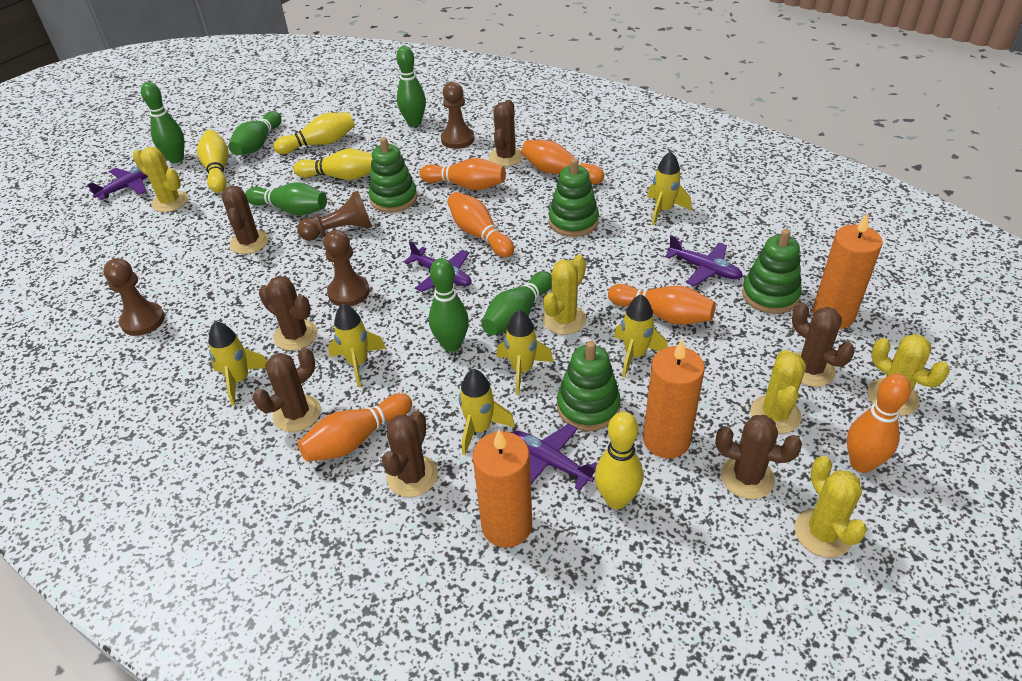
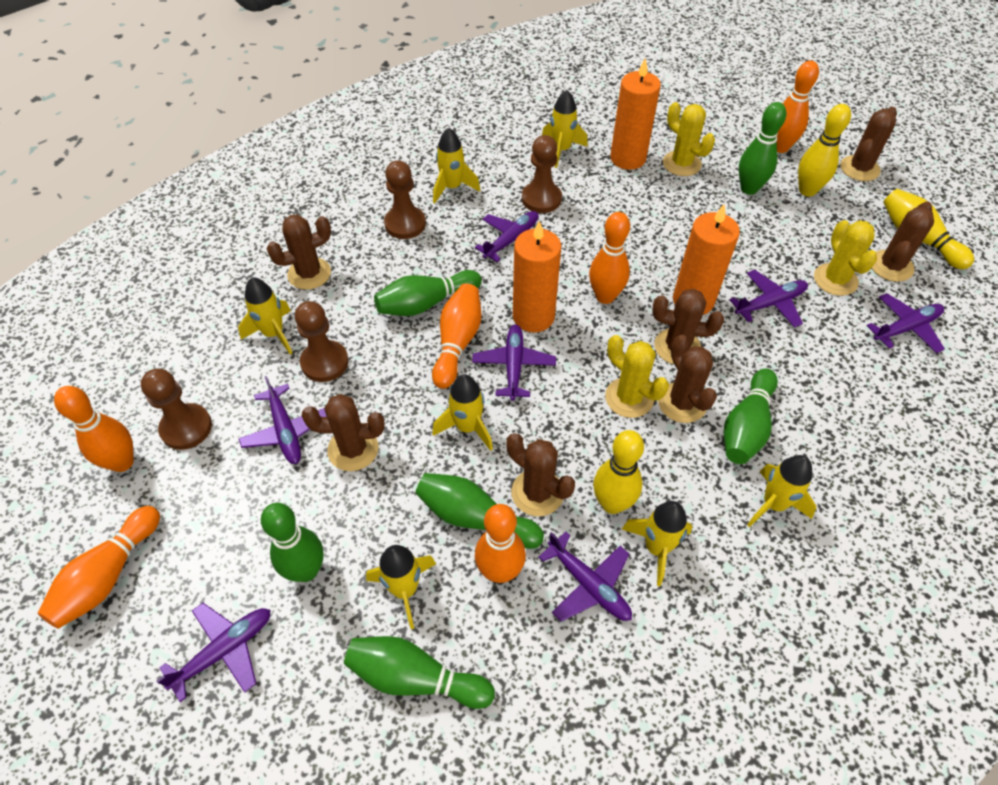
green stacking toy: [369,137,417,213] [549,158,599,237] [557,341,621,431] [742,229,802,314] = 4 -> none = 0
purple plane: [87,166,148,200] [404,241,472,292] [512,424,597,491] [665,235,743,286] = 4 -> [156,603,271,702] [239,376,327,464] [472,324,556,401] [475,211,539,262] [539,532,632,622] [730,270,808,328] [866,293,945,353] = 7
yellow bowling pin: [197,130,229,193] [273,113,355,154] [293,148,373,180] [595,411,643,509] = 4 -> [593,430,644,514] [798,104,851,196] [883,189,974,269] = 3
yellow cactus: [133,147,188,212] [543,255,586,335] [750,350,806,434] [795,456,867,558] [867,334,950,416] = 5 -> [605,335,669,418] [663,102,715,176] [814,220,877,296] = 3
yellow rocket: [209,321,267,406] [328,304,386,387] [459,369,515,455] [496,310,553,395] [614,294,668,378] [647,151,691,226] = 6 -> [238,277,292,354] [366,545,436,629] [432,374,493,451] [433,127,480,204] [542,90,588,168] [622,501,692,586] [747,455,817,527] = 7

